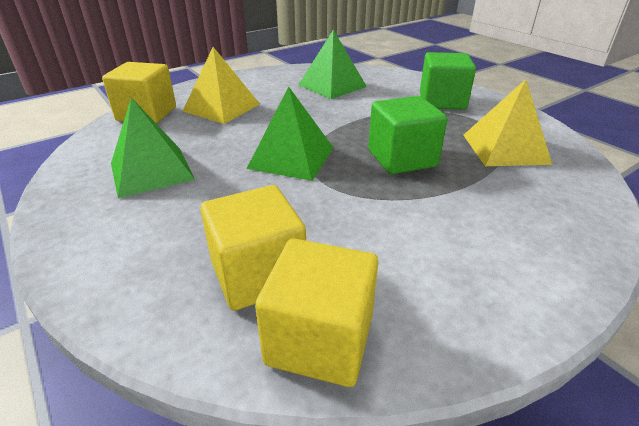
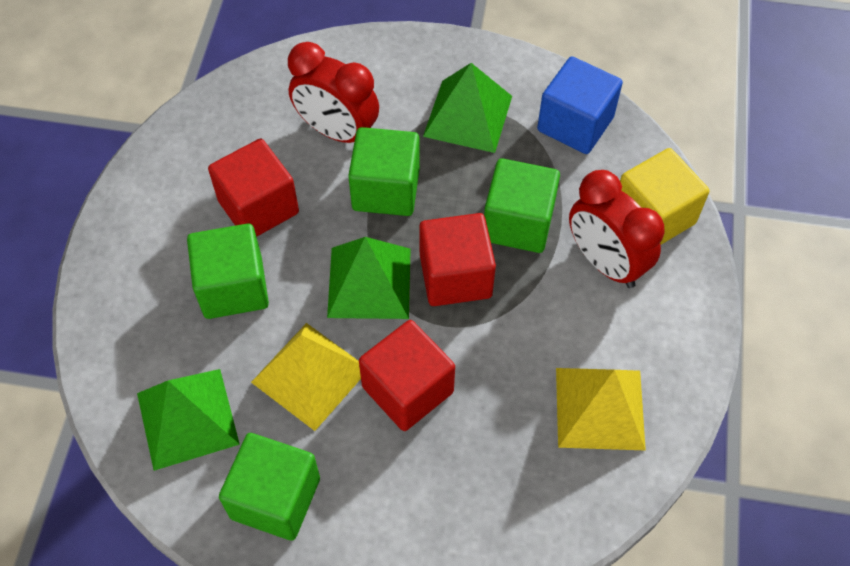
blue cube: none = 0 -> [537,56,623,154] = 1
green cube: [368,96,448,174] [420,52,476,110] = 2 -> [187,224,269,319] [219,433,320,541] [348,127,420,216] [484,158,560,253] = 4
red clock: none = 0 -> [288,42,379,143] [569,170,664,288] = 2
red cube: none = 0 -> [208,139,299,237] [359,320,455,431] [419,213,496,306] = 3
yellow cube: [102,62,176,124] [200,185,306,311] [255,239,379,387] = 3 -> [620,148,709,245] = 1

